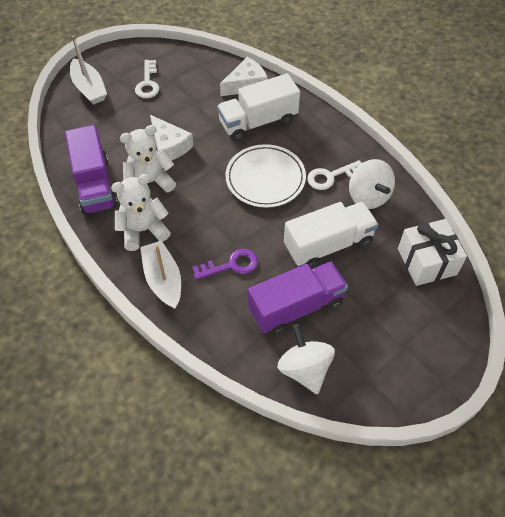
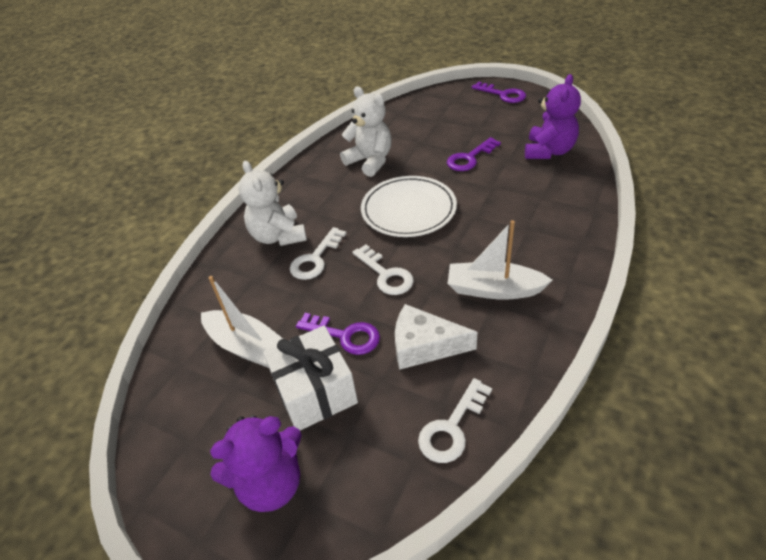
purple key: [193,249,258,280] = 1 -> [296,313,380,355] [447,137,501,171] [472,81,526,103] = 3
purple teddy bear: none = 0 -> [210,415,302,512] [525,74,581,159] = 2
purple truck: [65,125,118,215] [248,261,348,335] = 2 -> none = 0
white cheese: [150,115,194,161] [220,57,268,96] = 2 -> [395,304,477,370] = 1
white key: [135,60,159,98] [307,160,362,190] = 2 -> [290,227,347,280] [352,245,414,295] [418,378,492,463] = 3
white spinning top: [277,324,335,394] [349,159,395,209] = 2 -> none = 0
white truck: [217,73,300,141] [284,202,378,268] = 2 -> none = 0

